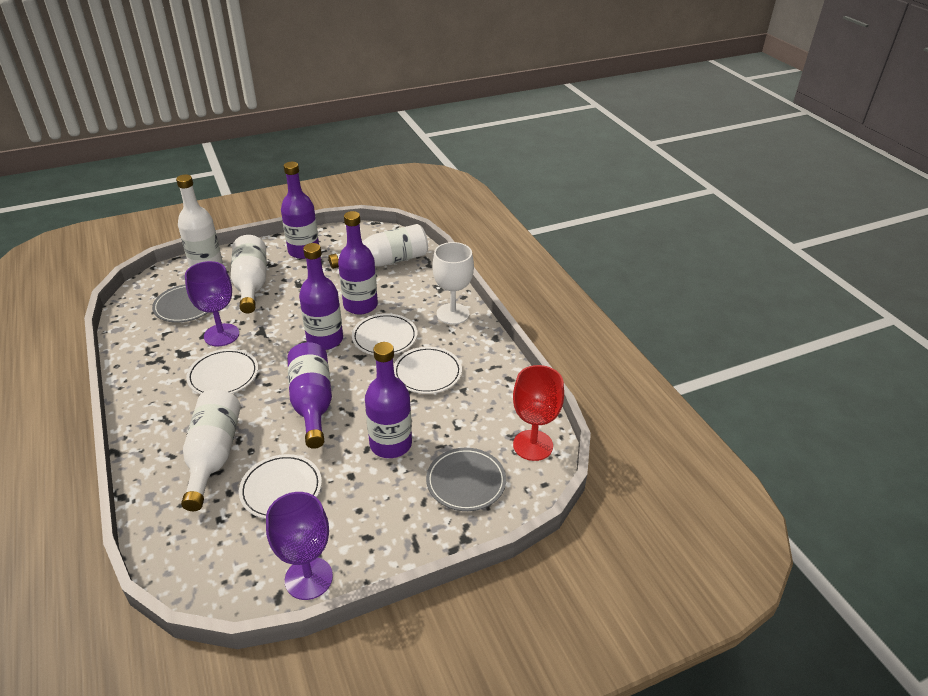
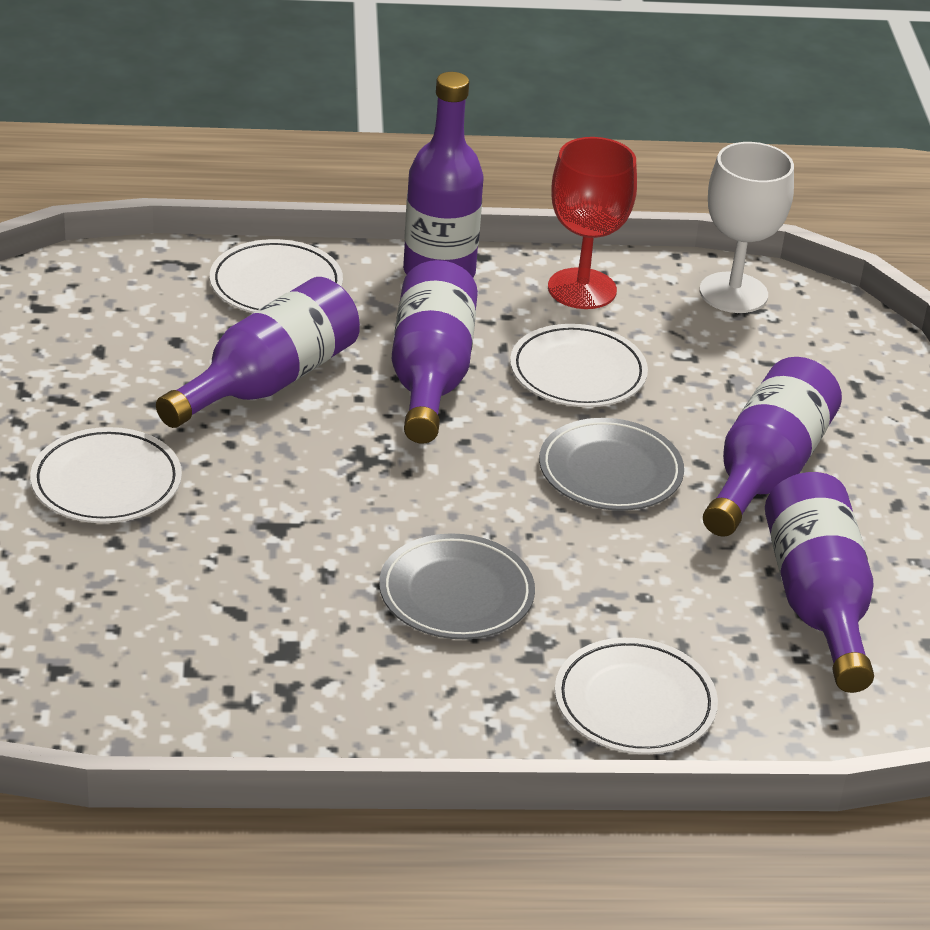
purple goblet: [185,261,239,347] [266,492,333,600] = 2 -> none = 0
white bottle: [176,175,223,268] [181,390,241,511] [231,235,266,313] [328,224,428,269] = 4 -> none = 0

